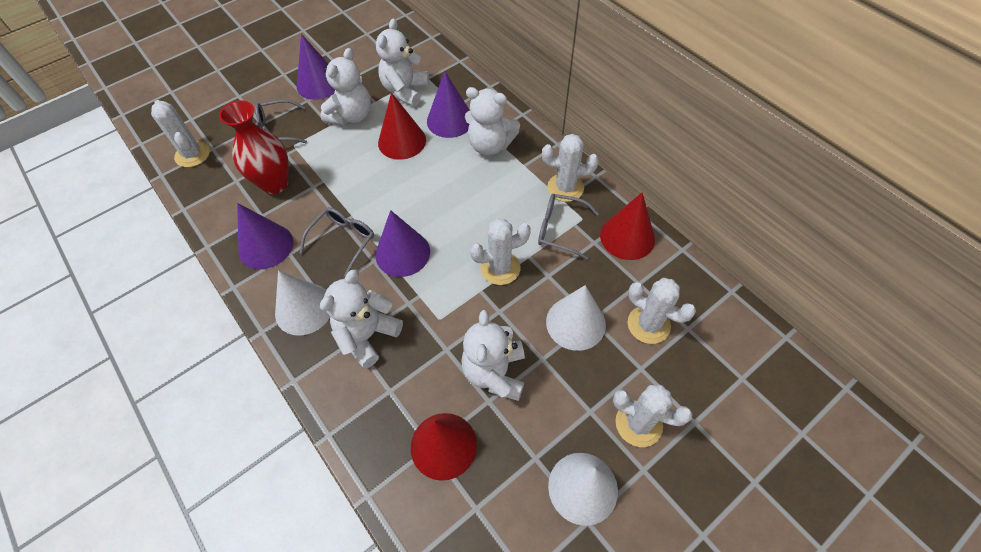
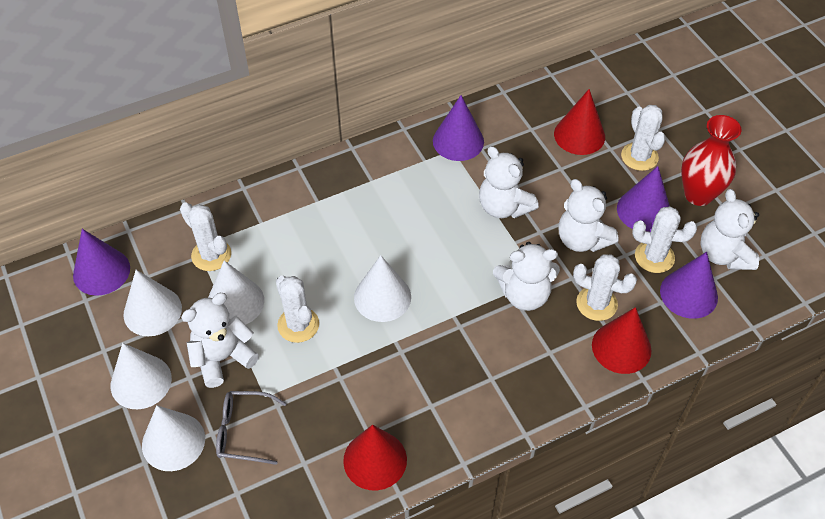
grey glasses: [255,100,307,143] [300,207,374,277] [538,194,599,260] = 3 -> [216,391,287,465] = 1
white cone: [275,270,330,336] [546,285,606,351] [548,453,618,526] = 3 -> [111,343,172,409] [124,270,182,336] [142,405,205,471] [208,261,264,324] [354,255,411,322] = 5

